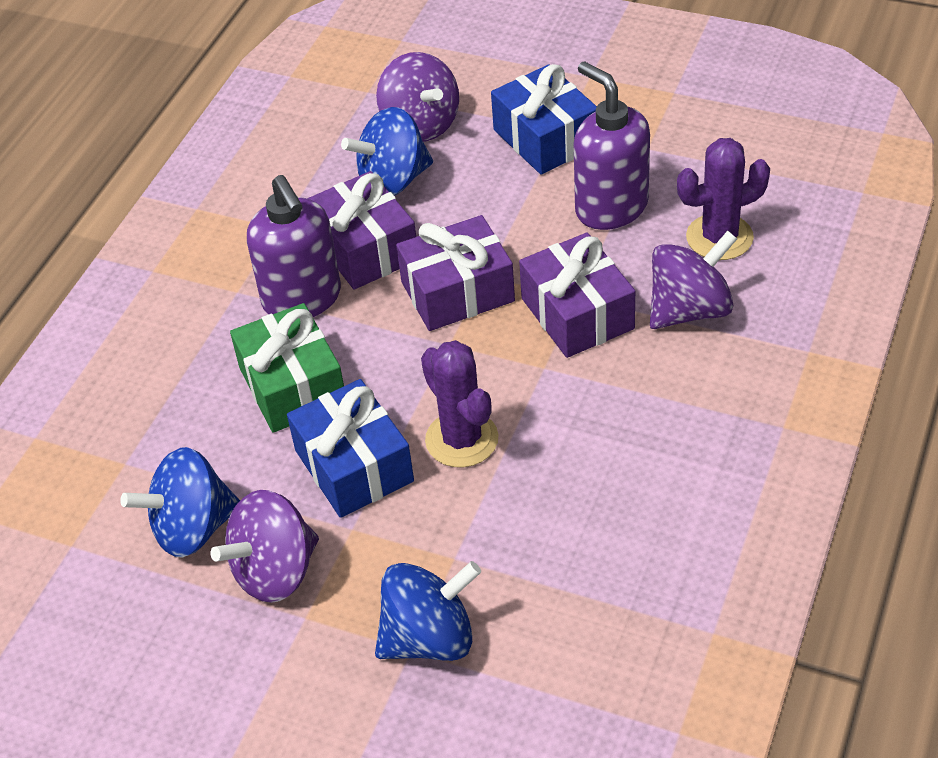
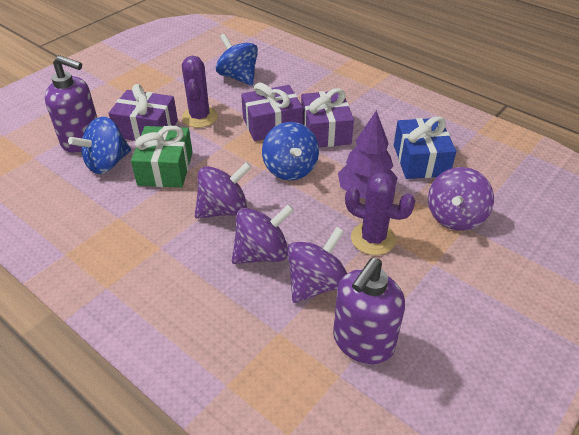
blue gift: [287,379,414,518] [491,64,597,175] = 2 -> [394,116,456,179] = 1
purple spinning top: [210,490,319,603] [376,52,459,142] [650,231,737,329] = 3 -> [195,162,252,219] [232,204,294,264] [287,227,347,303] [428,167,494,231] = 4
purple tree: none = 0 -> [338,110,398,198] = 1

